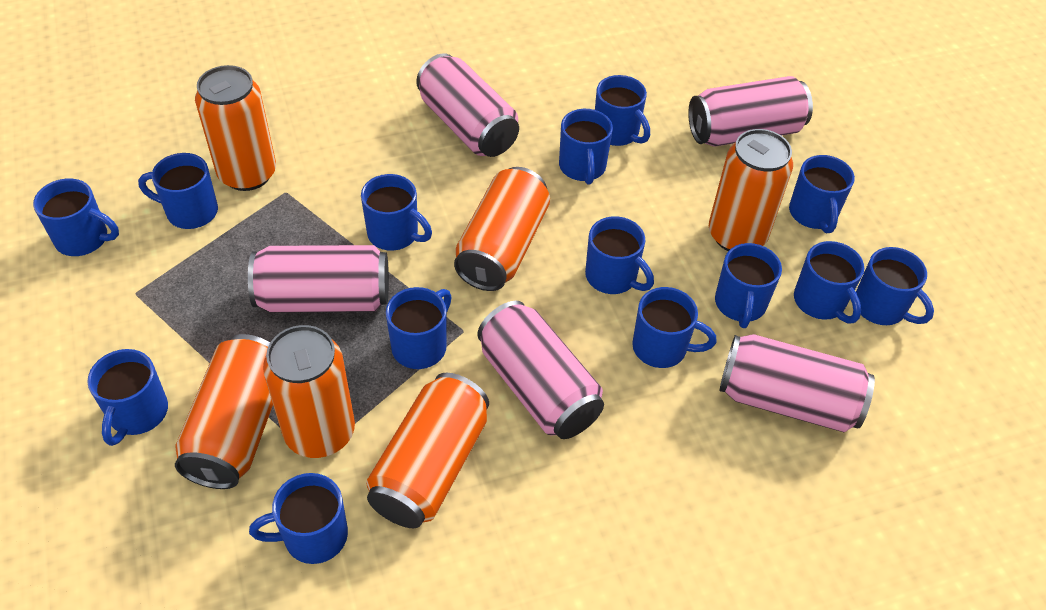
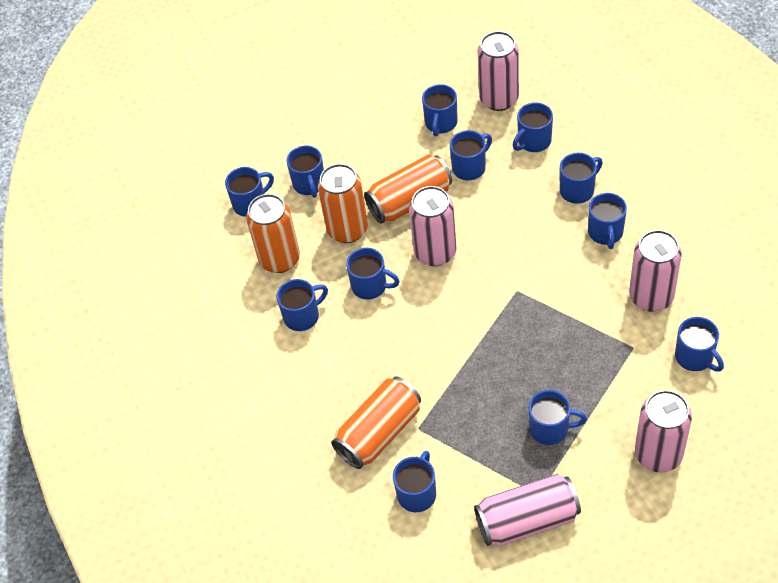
blue mug: [33,178,119,256] [87,349,168,446] [138,153,218,229] [249,473,348,564] [361,174,432,251] [386,287,452,369] [559,109,613,185] [585,216,654,294] [595,75,650,146] [632,287,717,368] [715,243,782,328] [789,155,855,233] [794,241,864,323] [856,247,934,325] = 14 -> [225,167,274,217] [277,279,328,331] [286,146,324,198] [346,248,400,300] [393,451,436,512] [422,84,458,136] [450,130,492,180] [513,102,553,152] [528,390,587,445] [560,153,603,204] [588,193,627,249] [675,317,724,371] = 12
orange can: [175,334,273,489] [195,65,276,191] [263,325,355,458] [366,373,489,528] [454,167,550,291] [709,129,793,251] = 6 -> [246,194,300,273] [318,164,368,243] [331,376,421,469] [364,154,452,224] = 4

